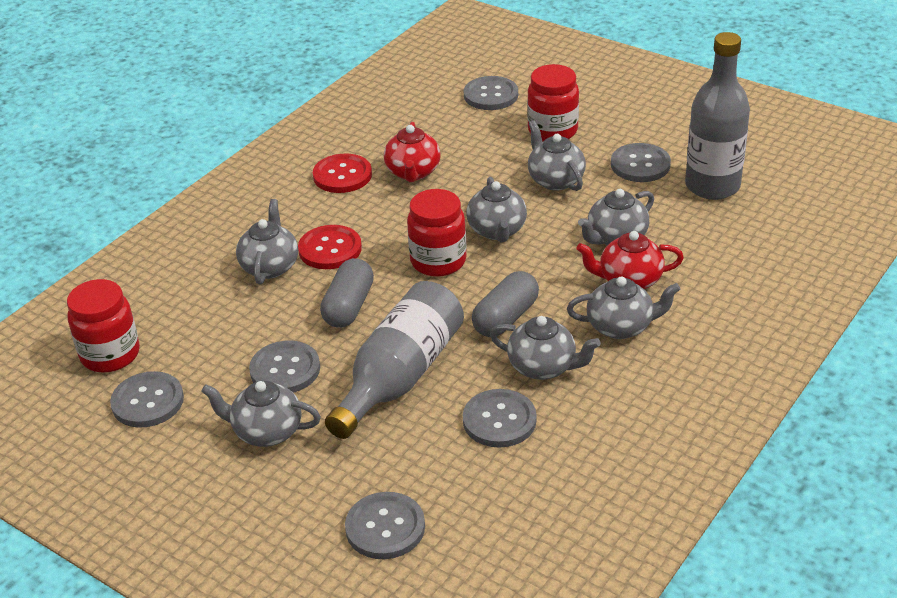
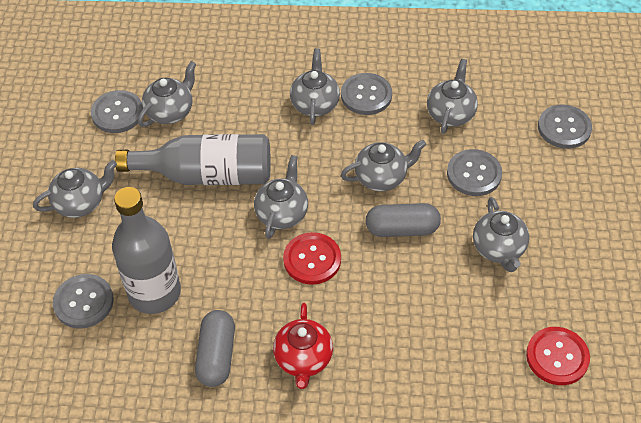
grey button: [110,371,184,428] [249,341,320,393] [345,492,425,559] [463,389,537,448] [464,76,518,110] [611,143,671,182] = 6 -> [53,274,114,329] [91,90,143,133] [341,73,392,115] [447,149,502,196] [538,104,592,149] = 5
red jar: [67,279,140,372] [407,189,467,277] [527,64,579,142] = 3 -> none = 0
red teapot: [384,122,441,182] [576,231,684,289] = 2 -> [273,303,333,389] = 1

